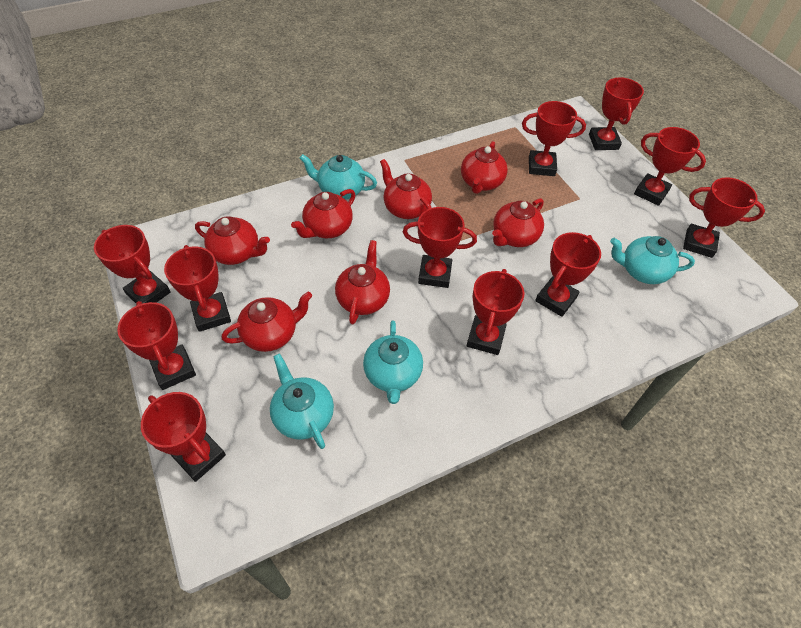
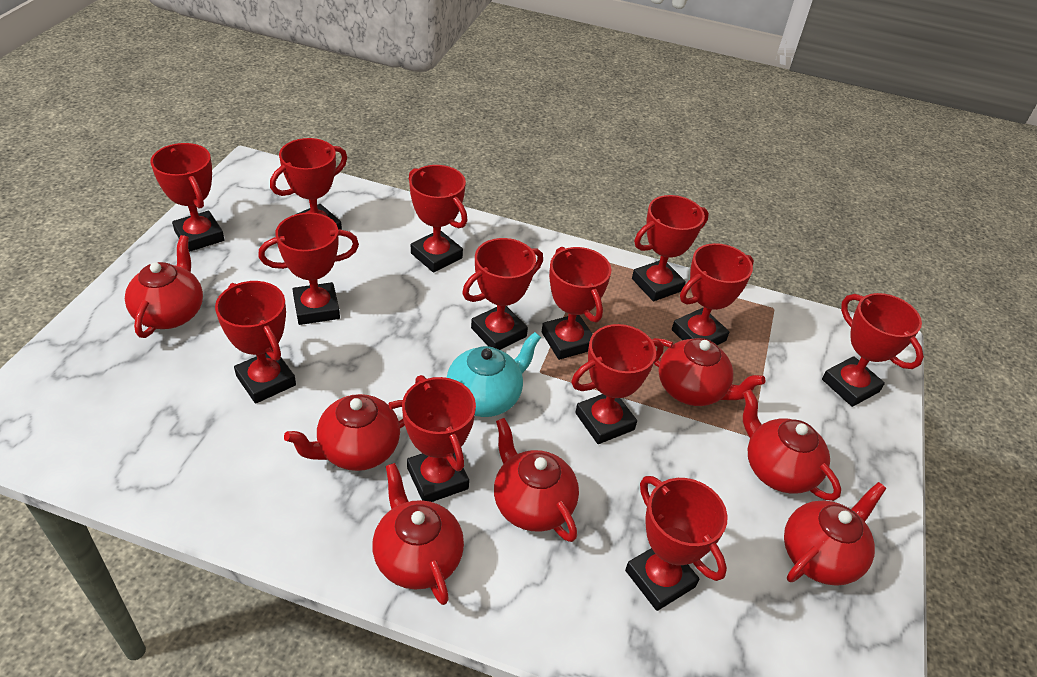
red trophy: [94,225,171,303] [117,301,196,390] [141,392,226,482] [164,245,231,332] [403,207,477,288] [467,269,524,355] [522,101,586,176] [535,232,601,317] [589,77,644,150] [634,127,706,206] [683,177,765,258] = 11 -> [151,143,224,252] [215,281,296,403] [258,213,359,325] [270,138,347,230] [402,375,476,502] [409,165,468,273] [462,238,543,350] [542,247,611,360] [571,324,664,444] [625,476,728,611] [632,195,709,301] [672,243,754,345] [822,293,924,407] = 13
turquoise teapot: [270,354,334,449] [299,154,377,200] [363,320,423,404] [610,236,695,284] = 4 -> [447,332,541,417] = 1

